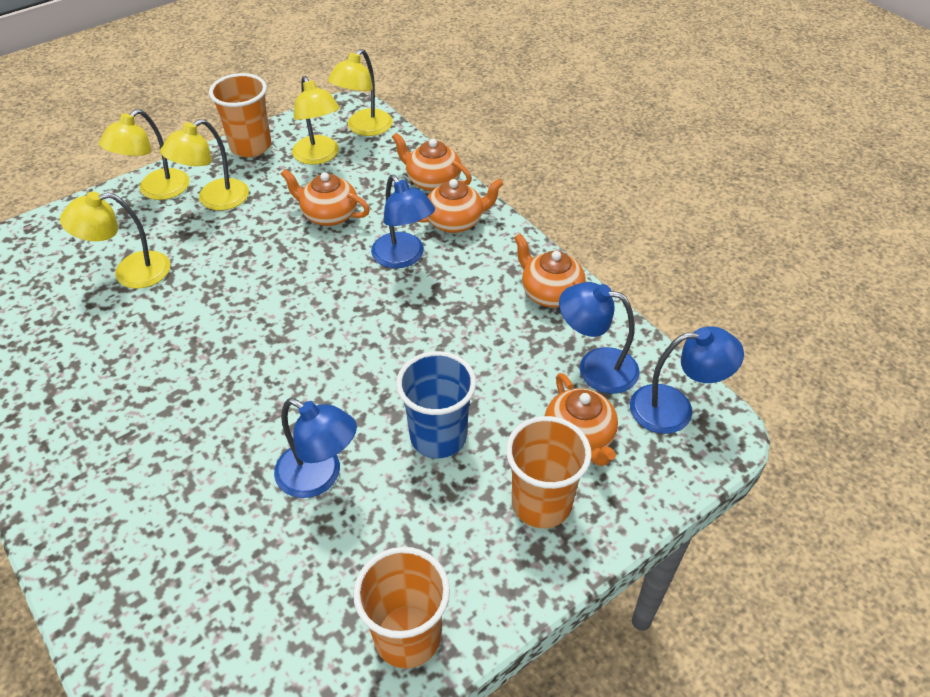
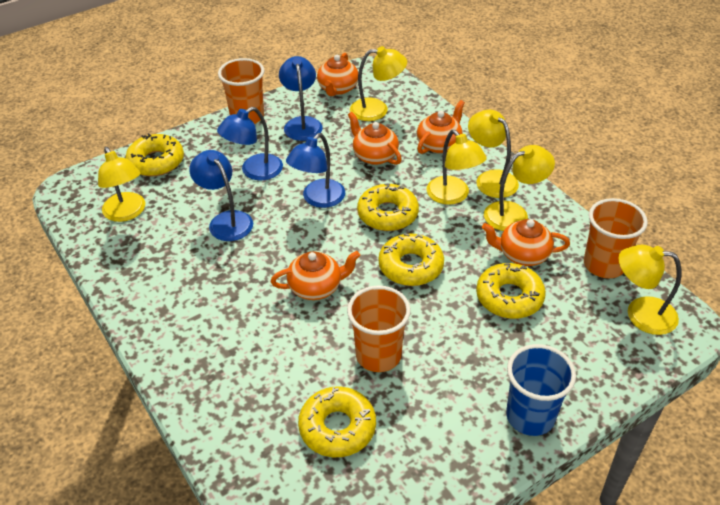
yellow donut: none = 0 -> [125,133,184,177] [298,387,376,457] [357,184,419,231] [378,233,444,286] [476,263,546,319] = 5
yellow lamp: [60,192,170,289] [99,109,190,200] [160,119,249,210] [292,76,340,165] [328,49,393,136] = 5 -> [98,147,145,222] [350,46,407,121] [427,130,487,205] [468,110,519,198] [484,145,555,231] [619,245,682,335] = 6

